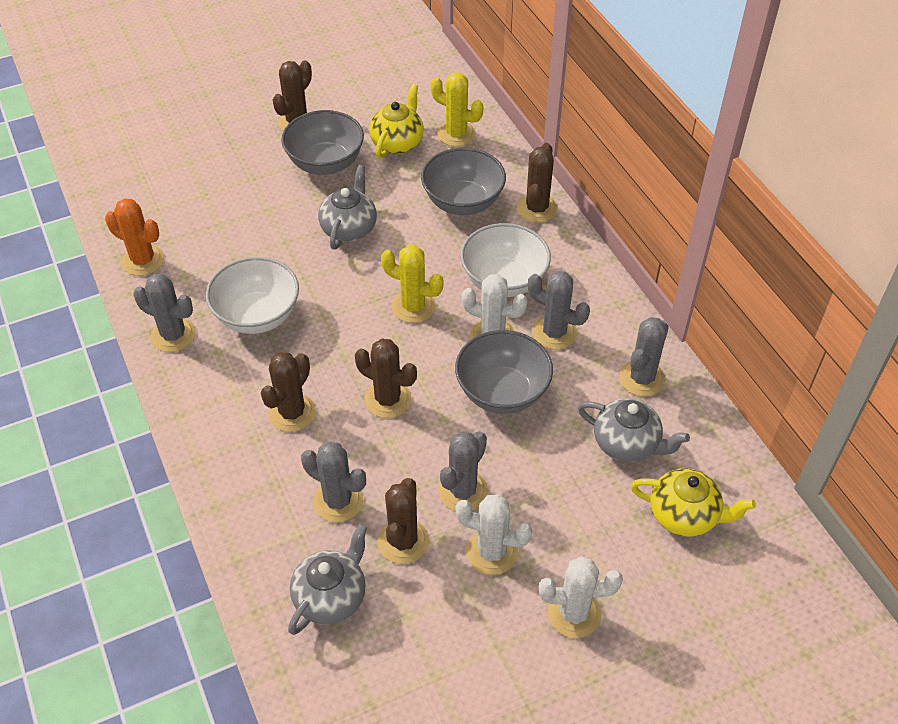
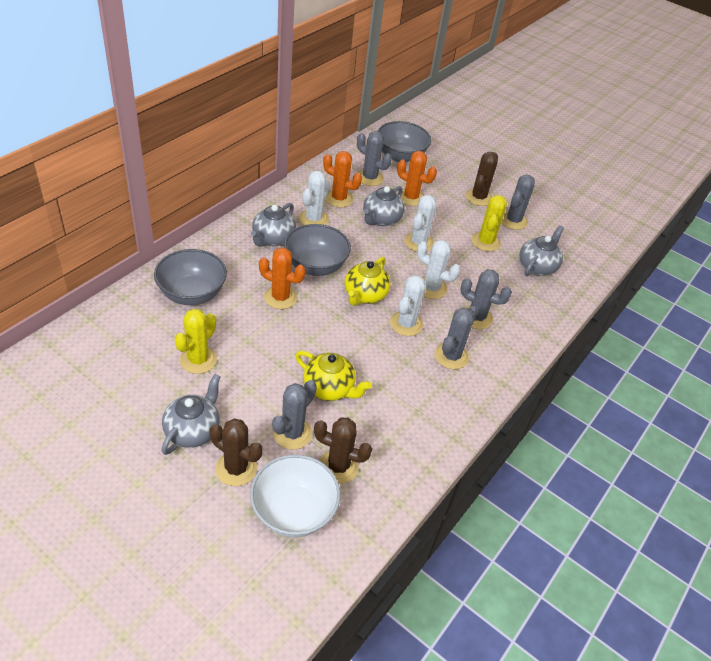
brown cactus: [261,352,316,432] [273,60,312,131] [355,339,417,418] [378,478,429,564] [517,143,558,223] = 5 -> [209,418,262,486] [314,418,372,484] [465,152,498,206] = 3
grey teapot: [288,523,367,635] [318,165,377,249] [578,398,690,462] = 3 -> [161,374,221,455] [251,203,296,247] [363,186,404,226] [519,225,564,276] = 4
orange cactus: [105,199,164,276] = 1 -> [259,248,306,309] [323,151,362,207] [397,151,437,206] = 3
white bowl: [206,257,299,334] [460,223,551,297] = 2 -> [250,454,340,537] = 1
white cactus: [456,494,532,575] [462,274,528,339] [539,556,623,638] = 3 -> [299,171,330,225] [390,275,427,336] [404,195,437,252] [417,240,460,299] = 4

